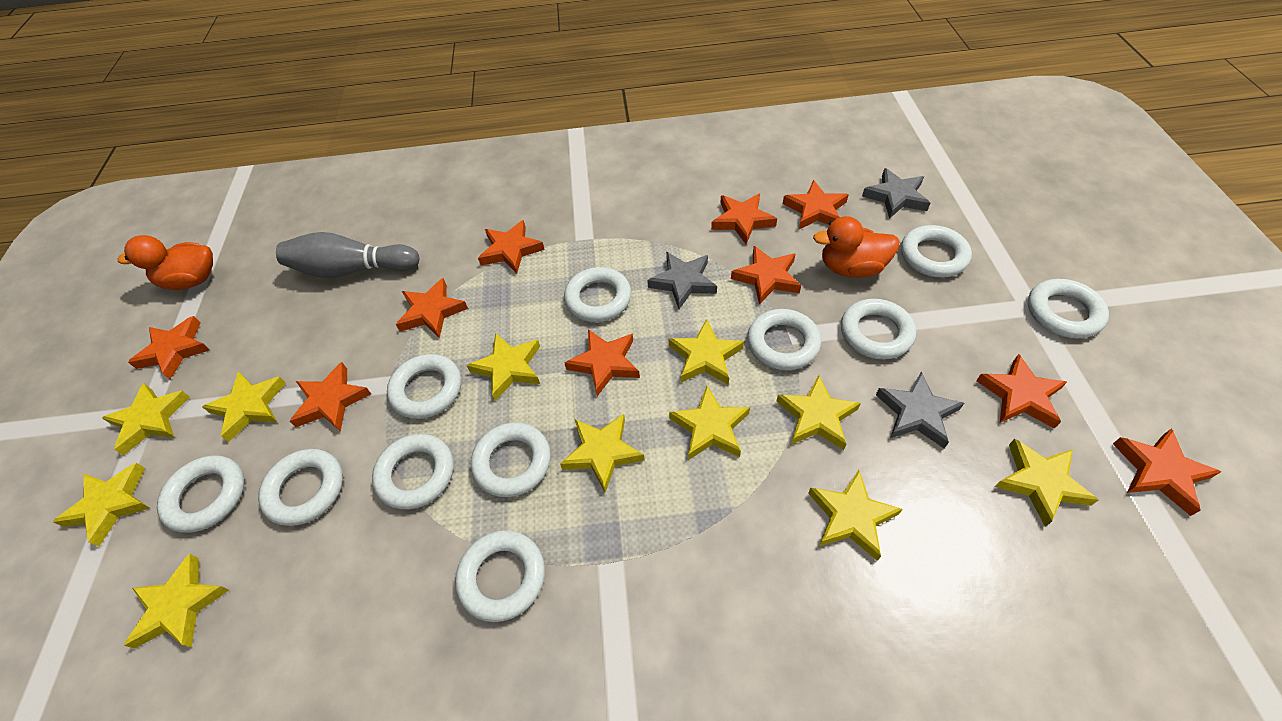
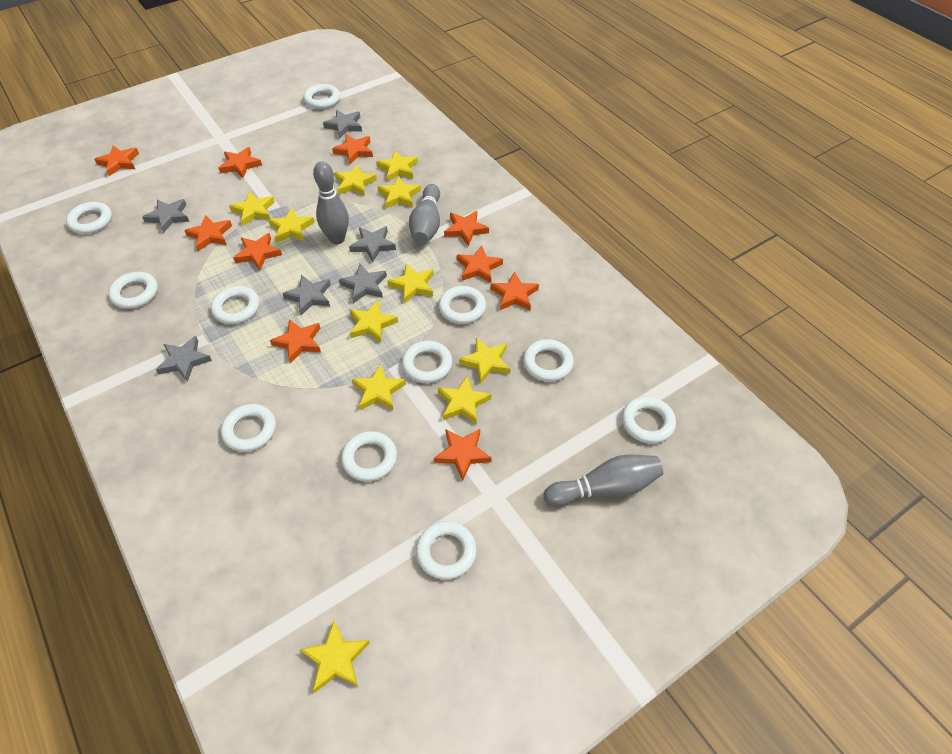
grey bowling pin: [276,232,420,278] = 1 -> [313,161,349,244] [409,184,440,245] [544,454,663,506] = 3
grey star: [647,252,717,309] [862,168,930,219] [876,371,964,448] = 3 -> [142,199,189,233] [155,336,212,382] [282,275,331,315] [323,110,362,138] [339,264,387,303] [349,226,396,262] = 6
orange duck: [118,235,213,290] [813,216,900,277] = 2 -> none = 0

